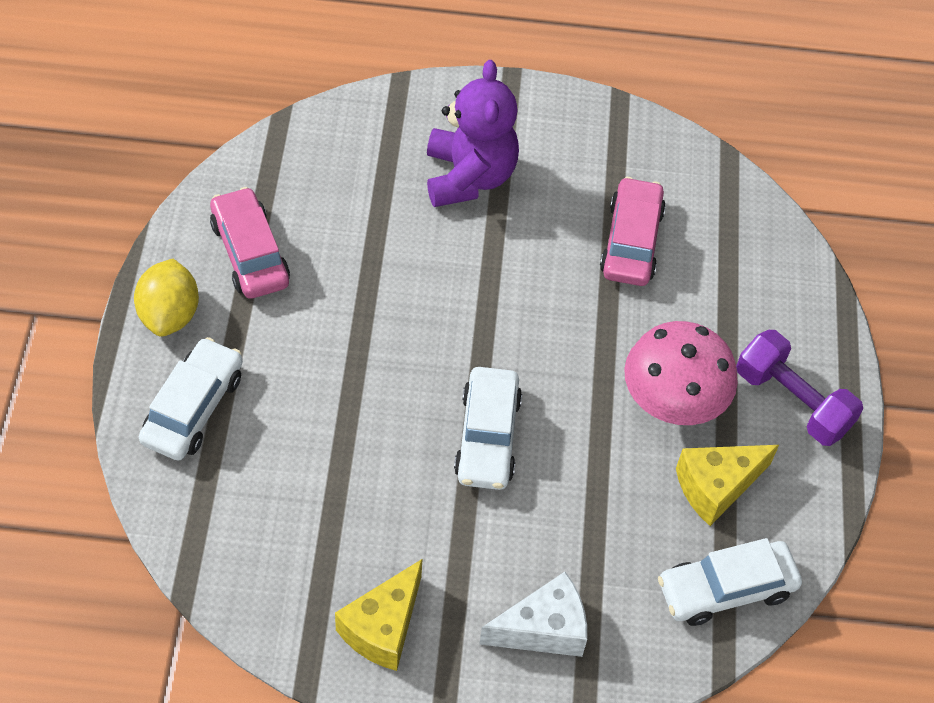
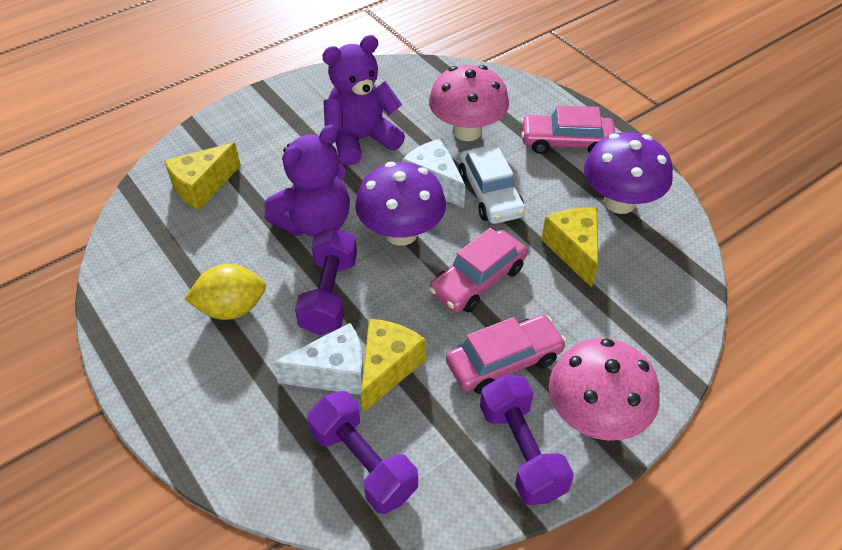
pink car: [210,187,290,299] [600,177,666,286] = 2 -> [429,228,528,313] [446,315,567,394] [521,105,616,154] = 3
pink mushroom: [624,321,738,425] = 1 -> [429,65,509,141] [549,338,660,441] = 2
purple dumbbell: [736,330,863,446] = 1 -> [295,227,357,335] [307,391,418,514] [480,375,574,505] = 3
purple mushroom: none = 0 -> [355,162,446,246] [584,132,673,214] = 2
purple teddy bear: [427,60,519,207] = 1 -> [264,125,350,237] [322,35,405,166] = 2
white car: [139,337,243,461] [454,367,522,490] [658,538,802,626] = 3 -> [459,145,525,224] = 1
white cheese: [479,572,587,657] = 1 -> [273,323,364,395] [402,138,465,208] = 2
yellow cheese: [335,559,423,671] [676,445,779,526] = 2 -> [164,143,241,210] [361,319,426,413] [541,207,598,288] = 3

